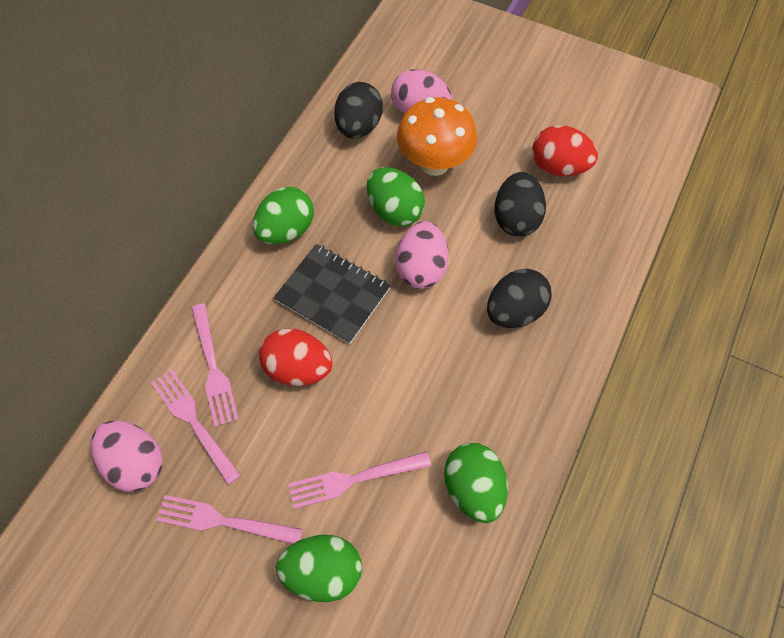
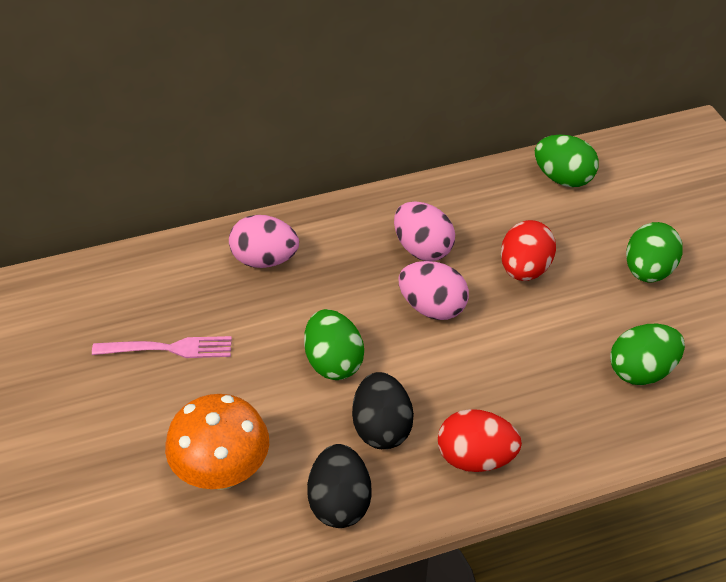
black egg: [334,82,383,139] [487,269,552,328] [494,172,546,237] = 3 -> [307,444,372,528] [352,372,414,449] = 2
black notebook: [274,244,391,344] = 1 -> none = 0
pink fork: [151,369,241,485] [156,495,303,544] [192,303,239,427] [288,452,431,509] = 4 -> [92,336,232,358] = 1

